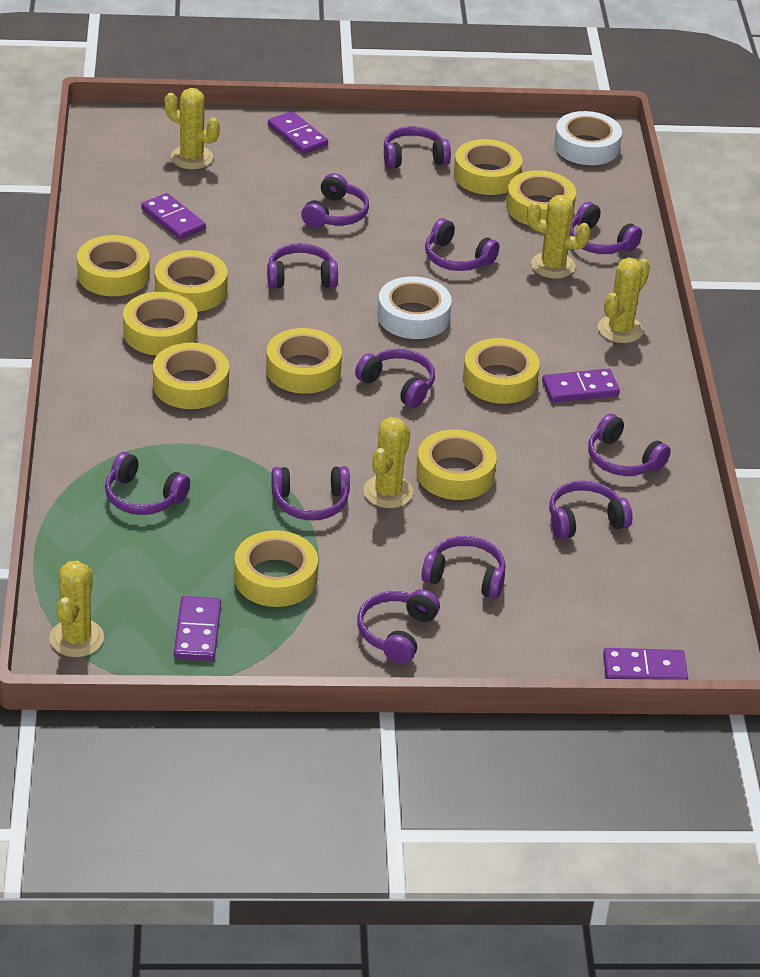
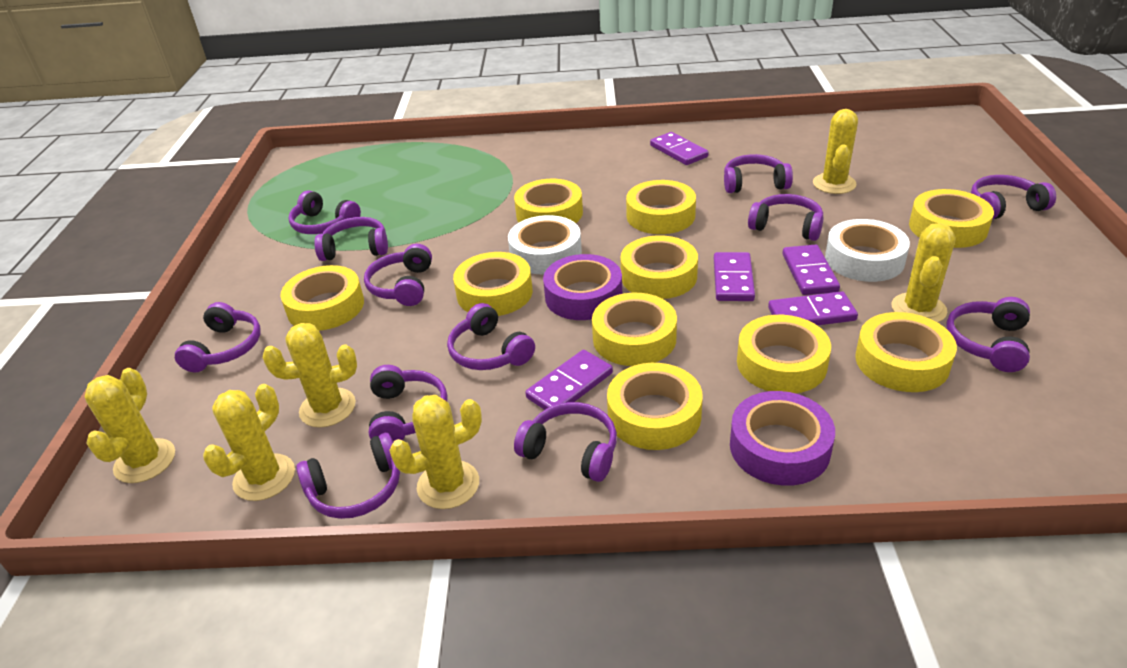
purple tape: none = 0 -> [543,254,622,320] [730,391,835,486] = 2
yellow cactus: [49,561,104,657] [165,88,220,169] [363,417,413,508] [527,195,591,279] [598,257,650,343] = 5 -> [85,368,175,483] [203,384,295,501] [263,323,357,428] [389,395,482,509] [813,109,858,194] [891,223,955,322] = 6

